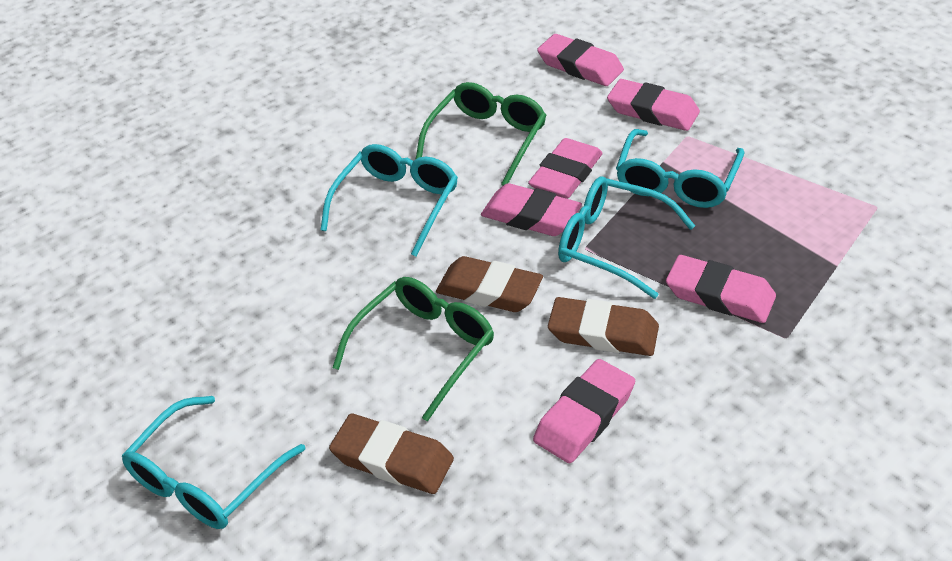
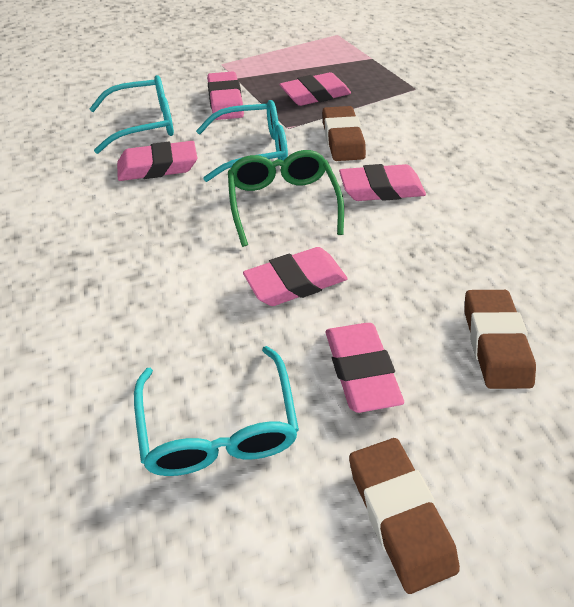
green glasses: [333,277,494,422] [415,82,547,186] = 2 -> [228,150,344,247] = 1
turquoise glasses: [122,396,306,529] [320,144,458,257] [558,176,695,299] [616,129,745,208] = 4 -> [89,75,174,154] [134,346,299,476] [196,100,288,182] = 3

